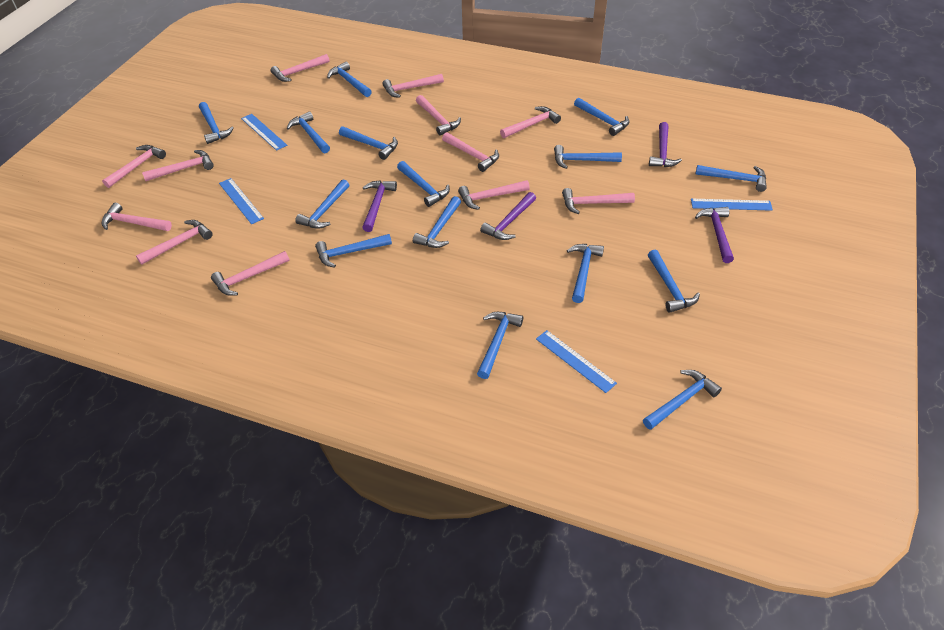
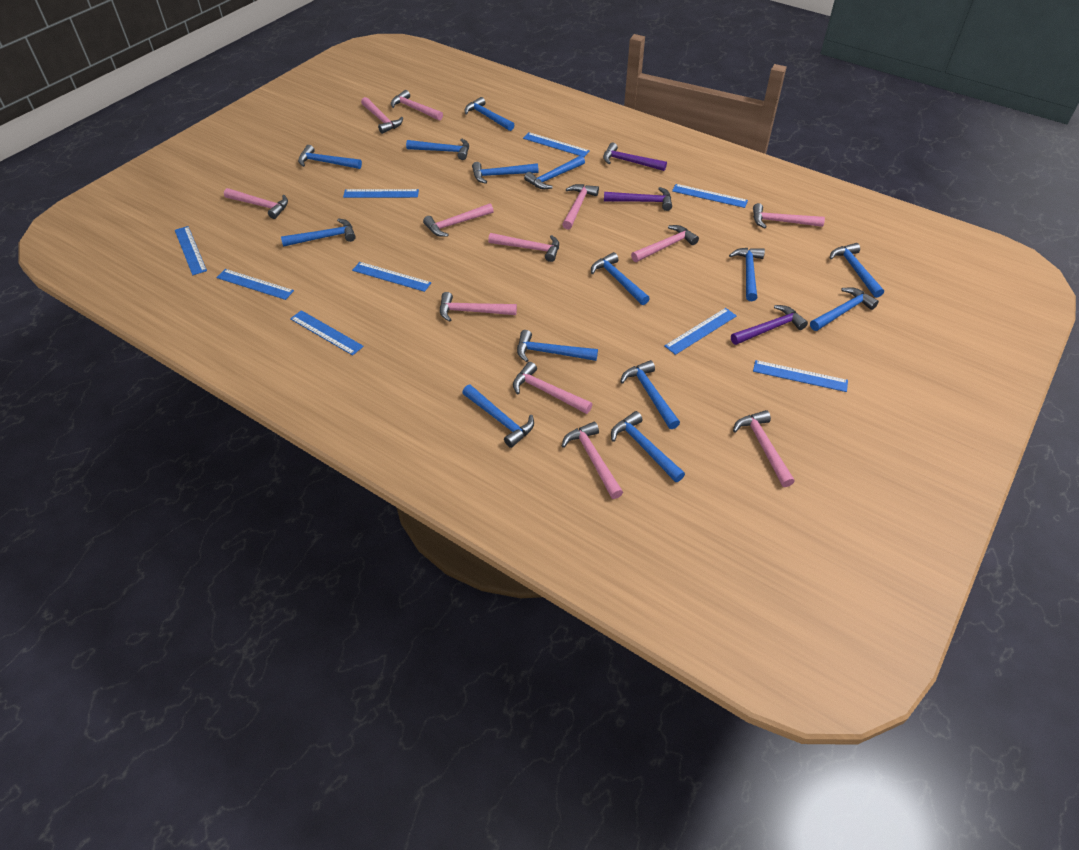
blue hammer: [199,102,234,144] [287,111,330,153] [295,179,349,229] [315,234,392,268] [327,62,372,97] [339,126,398,160] [397,161,450,207] [413,196,461,248] [477,312,523,379] [554,145,622,169] [567,244,604,303] [574,98,630,136] [643,370,722,430] [648,250,700,313] [695,165,767,192] = 15 -> [281,218,356,247] [298,145,362,169] [406,139,469,160] [462,385,534,448] [464,97,514,131] [472,162,538,184] [517,330,598,362] [524,155,585,189] [591,252,650,305] [611,411,685,482] [620,360,680,429] [729,248,765,301] [810,287,879,331] [830,243,884,298] = 14
blue ruler: [219,178,264,224] [241,114,287,151] [536,330,617,393] [691,199,773,211] = 4 -> [175,226,207,275] [216,269,294,300] [290,310,364,355] [343,189,419,198] [352,262,432,292] [523,132,590,157] [665,308,737,355] [672,184,748,208] [753,360,848,392] = 9
purple hammer: [362,180,397,232] [480,192,536,240] [649,122,682,167] [695,207,734,263] = 4 -> [603,143,667,171] [604,187,672,211] [731,305,808,345] = 3

